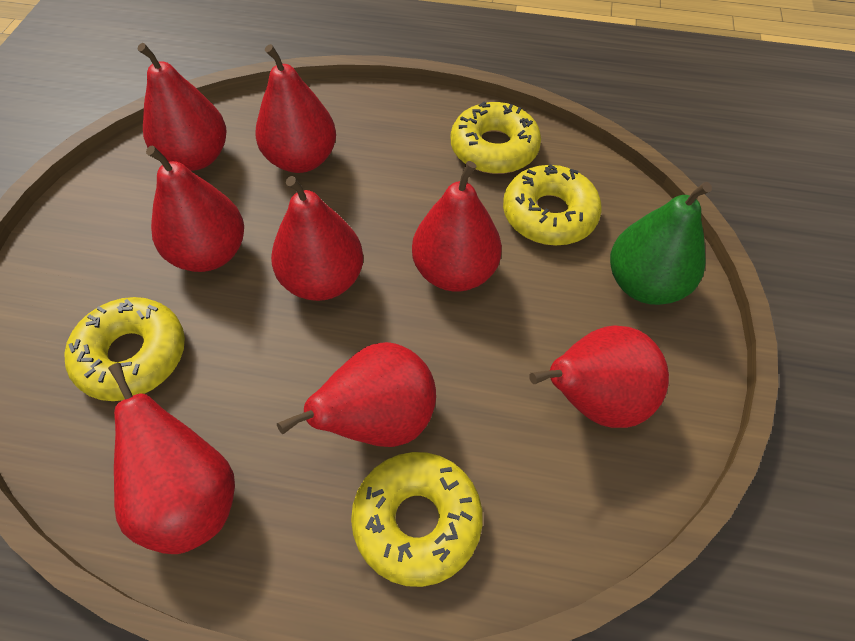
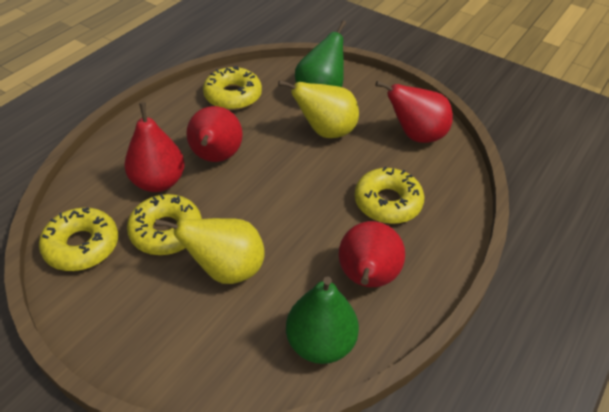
green pear: [610,182,712,305] = 1 -> [286,276,359,364] [295,20,346,87] = 2
red pear: [108,363,235,554] [138,43,227,171] [146,145,244,272] [255,44,336,173] [271,176,363,301] [277,342,436,447] [412,161,502,292] [529,325,669,428] = 8 -> [124,102,185,192] [186,106,243,162] [339,221,405,287] [376,81,453,143] = 4
yellow pear: none = 0 -> [155,218,265,284] [278,80,359,138] = 2

